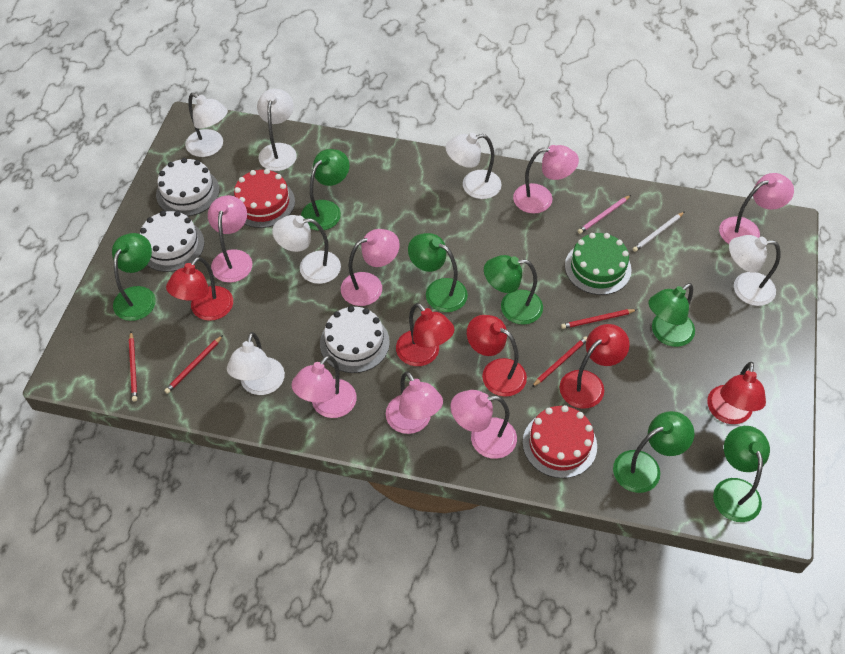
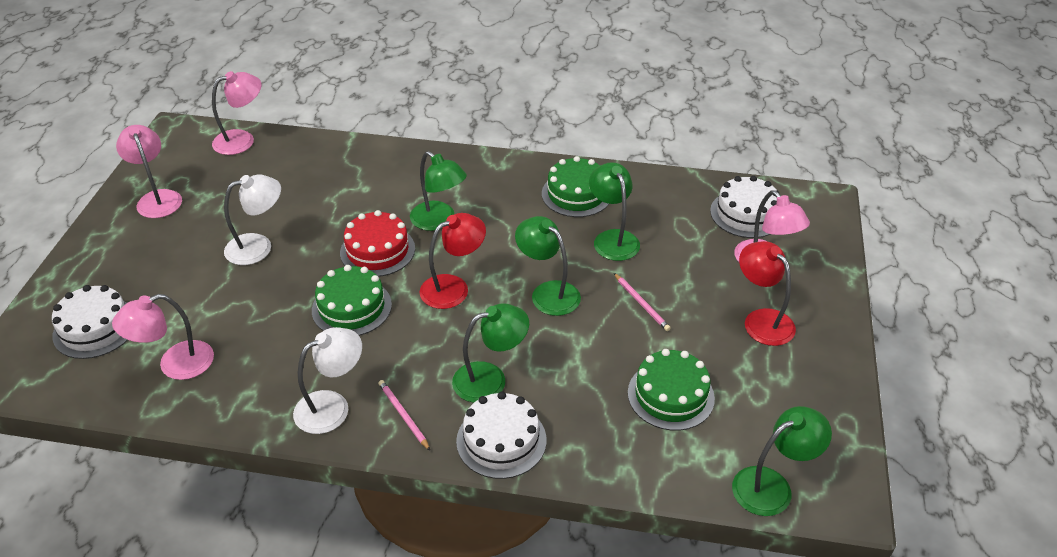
green cake: [565,233,632,295] = 1 -> [312,265,392,336] [542,156,609,217] [628,349,715,431] = 3
green lamp: [112,233,156,321] [301,149,350,231] [408,233,468,312] [484,255,543,325] [613,411,694,493] [648,283,695,347] [713,426,770,522] = 7 -> [410,151,467,231] [452,303,529,403] [515,216,581,316] [589,162,640,261] [732,406,832,516] = 5
pink lamp: [208,195,252,283] [291,355,357,418] [341,229,400,306] [386,371,443,434] [451,390,517,459] [513,145,579,214] [719,173,794,244] = 7 -> [112,294,214,380] [116,125,182,218] [212,71,262,155] [734,190,810,262] = 4
pink pencil: [578,195,631,234] = 1 -> [378,380,430,450] [614,273,671,331] = 2
red cake: [234,169,295,228] [523,405,597,478] = 2 -> [340,210,415,277] = 1
red lamp: [166,257,233,321] [396,303,455,366] [467,315,527,397] [559,324,630,409] [707,362,766,424] = 5 -> [420,213,486,309] [739,241,796,346] = 2
red pencil: [129,332,137,402] [164,335,223,394] [532,336,587,387] [561,309,636,329] = 4 -> none = 0
white lamp: [185,93,228,157] [227,332,285,395] [257,89,297,171] [272,215,341,284] [445,133,501,199] [729,235,781,306] = 6 -> [224,174,281,265] [293,327,362,434] = 2
white pencil: [633,212,684,252] = 1 -> none = 0

